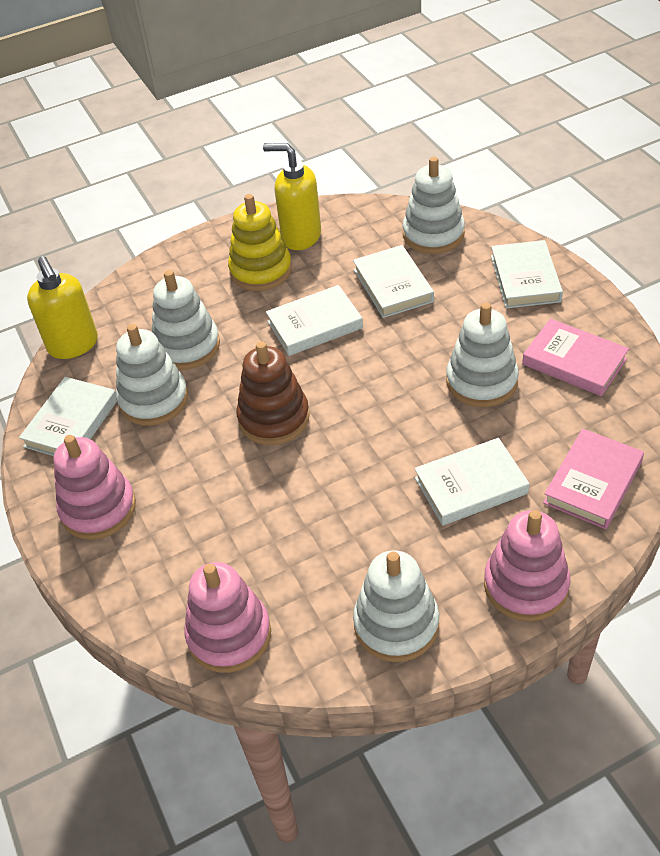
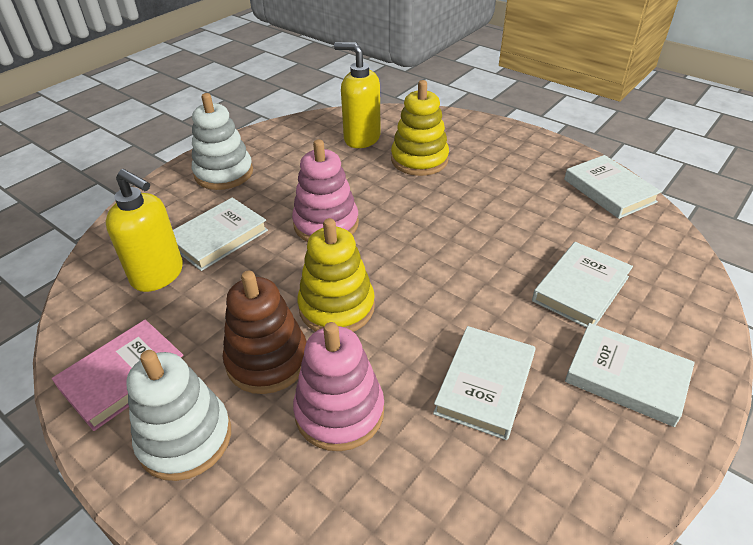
pink book: [522,318,629,396] [543,429,644,529] = 2 -> [52,320,183,431] = 1
pink stacking toy: [53,435,136,540] [184,562,271,673] [484,510,570,621] = 3 -> [292,139,359,242] [293,322,384,451] = 2
white stacking toy: [116,324,188,426] [152,270,220,370] [353,550,439,662] [403,157,465,254] [446,303,519,407] = 5 -> [127,350,231,481] [192,93,253,190] = 2
yellow stacking toy: [228,194,292,291] = 1 -> [298,218,375,332] [391,80,449,176] = 2

